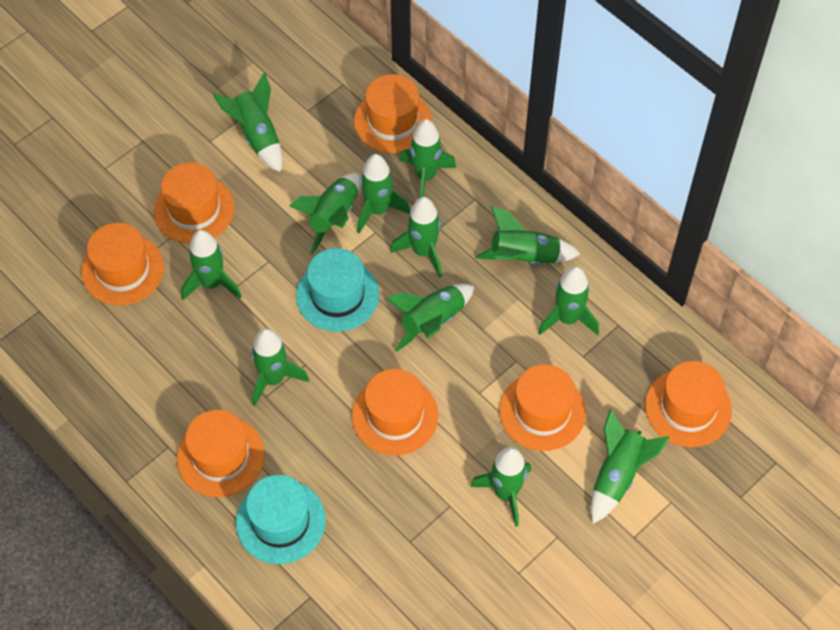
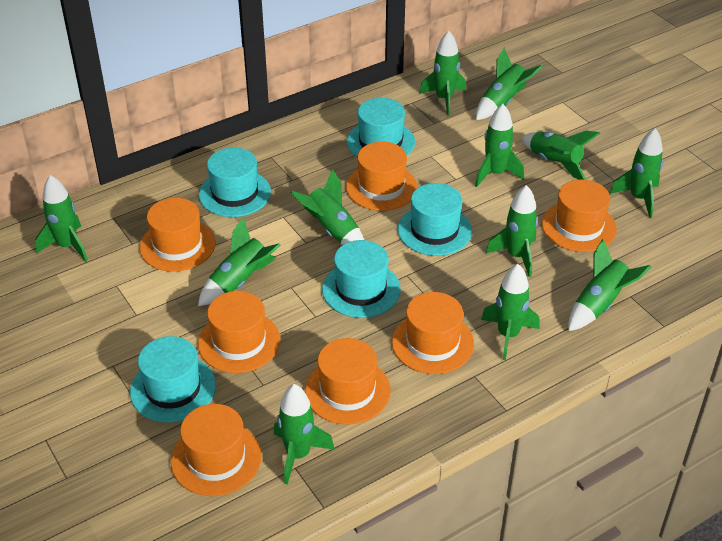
turquoise hat: [236,475,326,564] [296,248,379,332] = 2 -> [130,336,216,423] [199,147,271,217] [322,240,401,318] [347,98,415,157] [398,183,472,256] = 5

